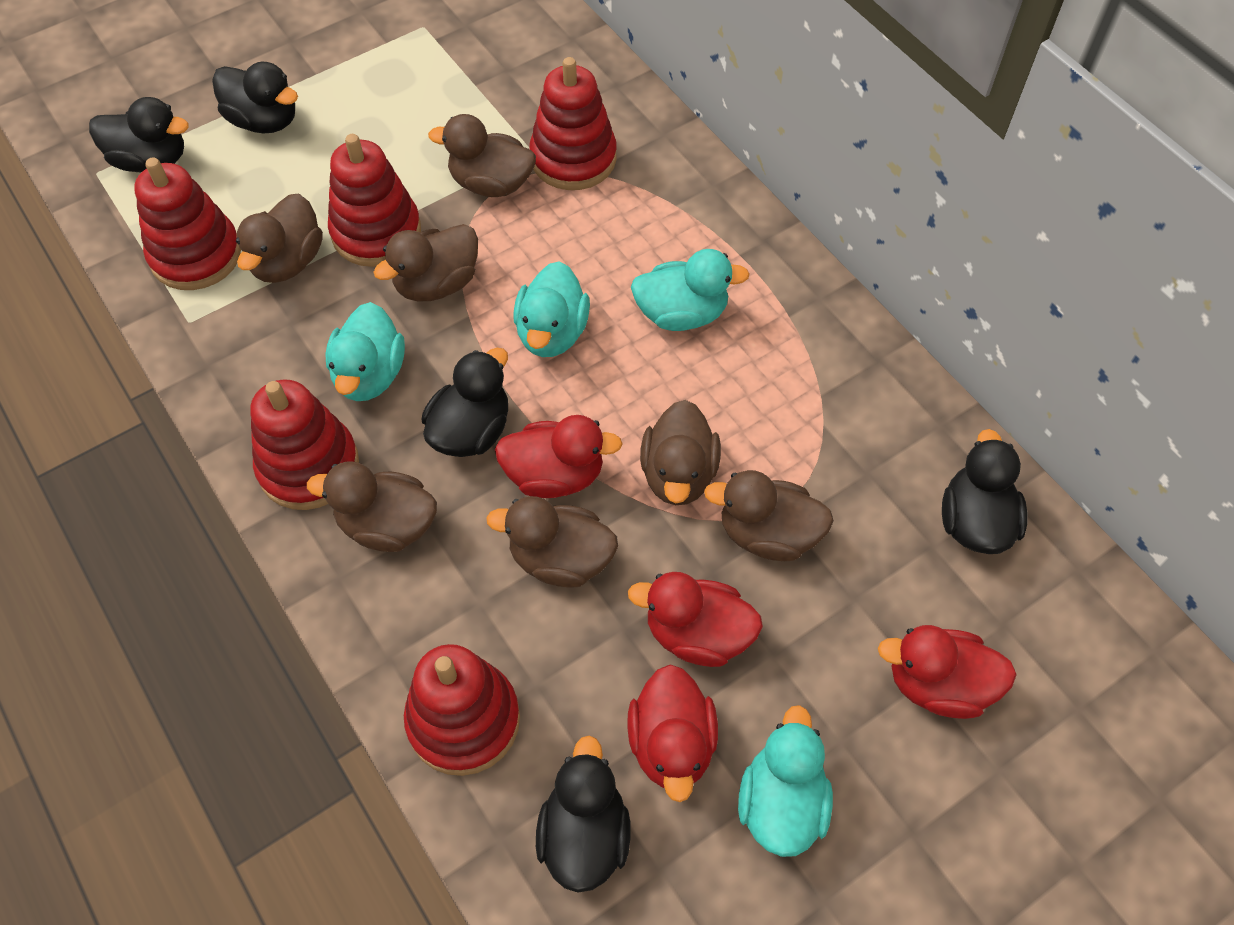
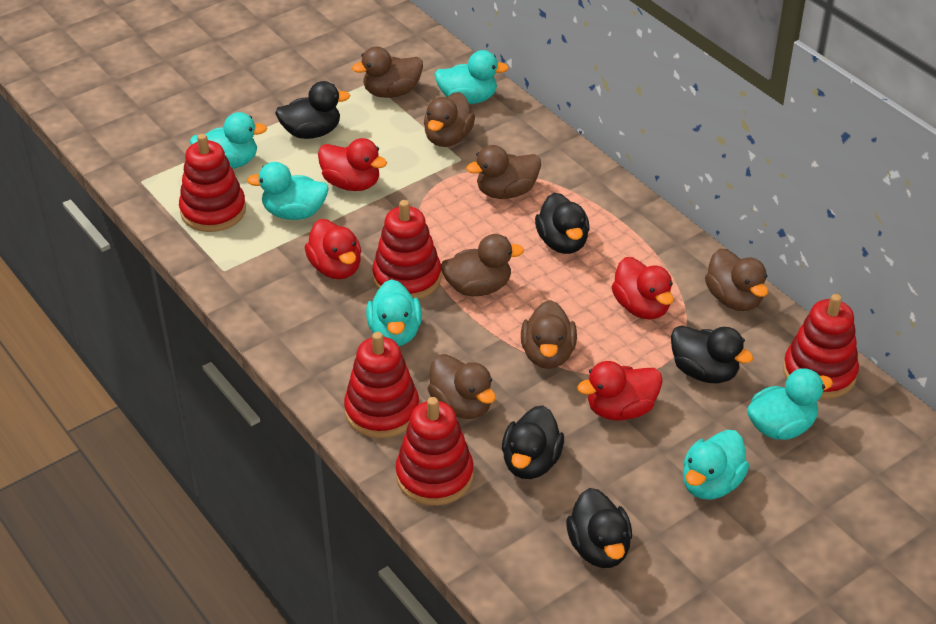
turquoise duck: [325,302,405,401] [513,261,590,357] [631,249,750,331] [738,705,833,857] = 4 -> [190,112,267,169] [247,162,329,220] [366,279,422,346] [434,50,509,104] [683,430,749,499] [747,368,833,440] = 6

